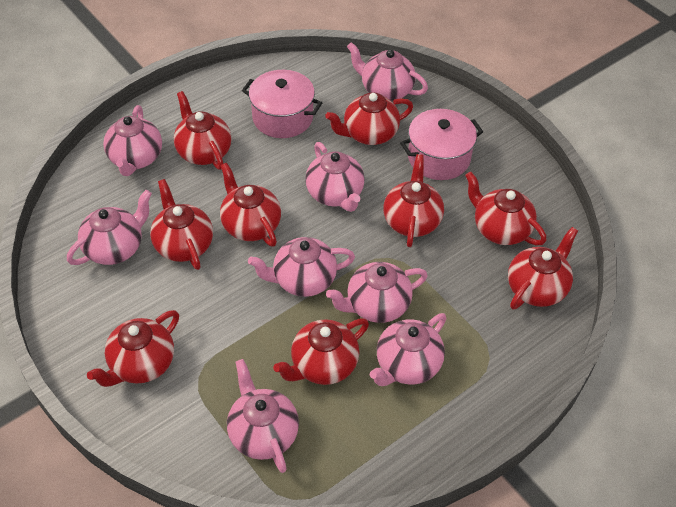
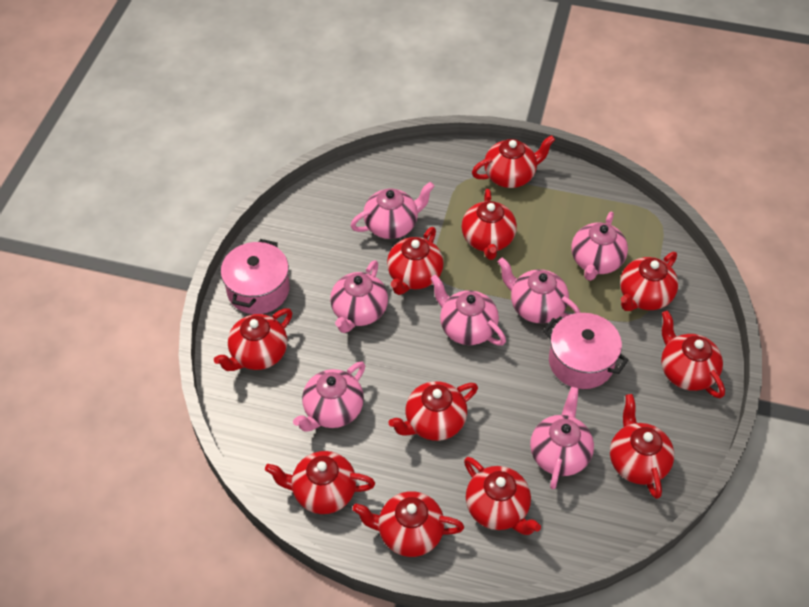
pink teapot: [67,190,152,265] [103,105,162,176] [227,359,299,473] [248,237,355,297] [305,142,365,212] [326,262,428,323] [347,42,428,101] [370,313,446,386] = 8 -> [293,361,365,432] [330,260,388,333] [351,182,435,239] [430,275,506,346] [498,258,580,323] [530,387,594,489] [571,212,628,281] = 7
red teapot: [87,310,179,387] [150,179,213,270] [174,91,231,170] [220,163,281,247] [273,318,369,385] [325,92,413,145] [383,154,444,247] [465,172,546,245] [508,227,578,309] = 9 -> [214,308,292,371] [265,451,375,514] [352,491,464,557] [387,227,444,295] [389,381,478,441] [462,189,517,260] [464,457,541,535] [472,135,555,188] [610,394,674,499] [620,252,678,311] [661,311,725,398] = 11

